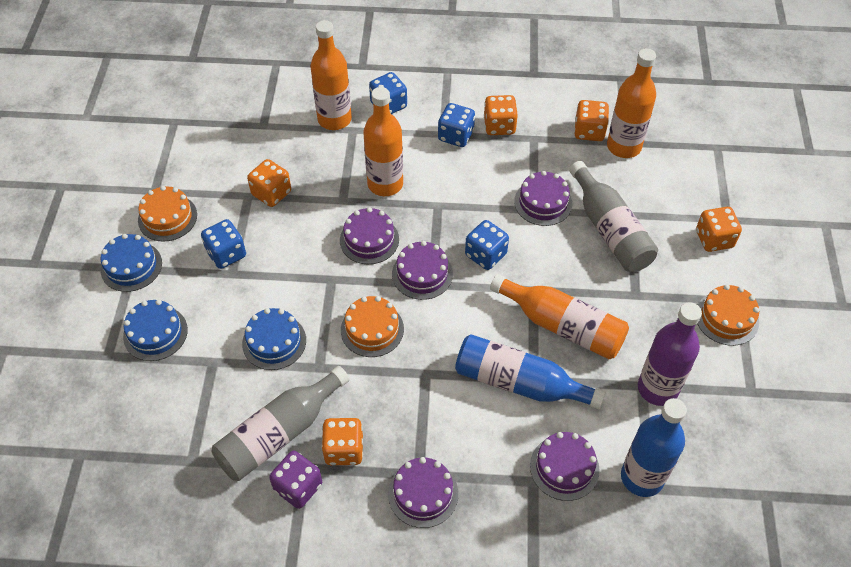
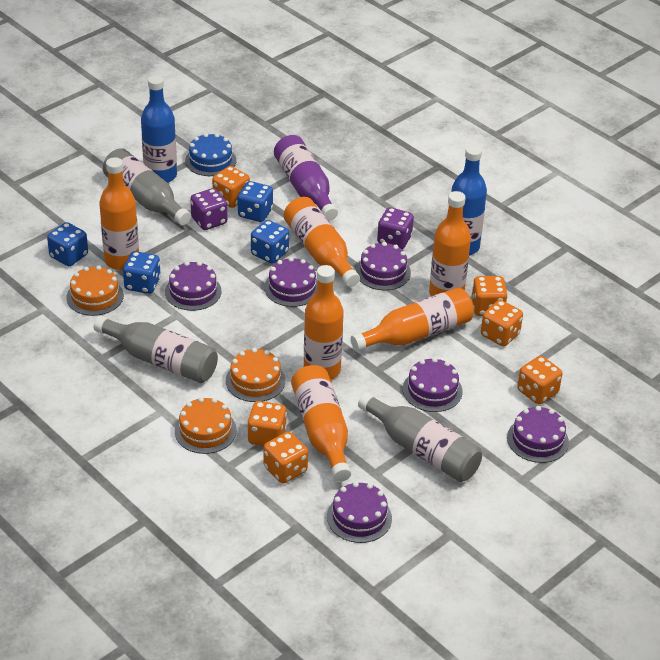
blue cake: [101,234,162,292] [123,300,188,361] [242,308,306,370] = 3 -> [185,133,236,176] = 1
grey bottle: [211,366,350,481] [569,161,658,272] = 2 -> [94,315,218,383] [103,148,191,225] [358,392,482,482] = 3
orange bottle: [310,20,352,130] [363,87,403,196] [490,274,629,359] [607,48,656,158] = 4 -> [99,157,139,270] [284,197,360,287] [291,365,351,482] [304,265,344,380] [351,287,474,351] [429,191,471,296] = 6
orange dice: [247,159,291,207] [322,418,363,465] [484,95,518,135] [574,100,609,141] [696,207,742,252] = 5 -> [212,166,250,208] [247,401,287,446] [263,432,308,483] [471,276,508,316] [481,300,523,346] [517,356,562,404] = 6
purple cake: [340,207,399,264] [388,457,458,528] [392,241,453,300] [514,171,572,226] [530,432,600,501] = 5 -> [165,261,221,311] [264,257,318,307] [327,482,392,543] [356,242,411,290] [403,358,463,412] [507,406,569,463] = 6
purple dice: [269,451,322,509] = 1 -> [191,188,227,230] [377,207,414,249] = 2

